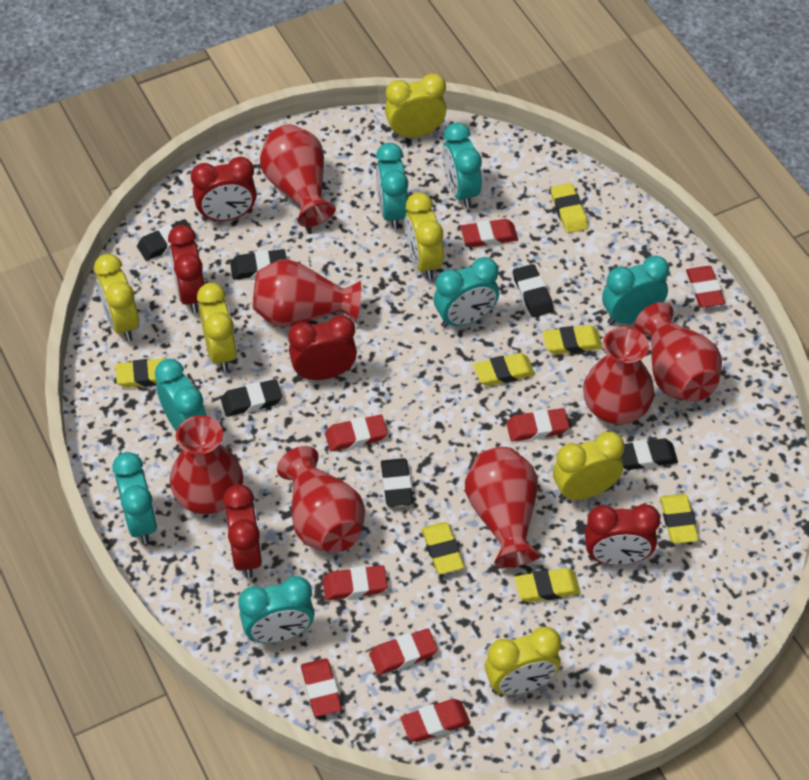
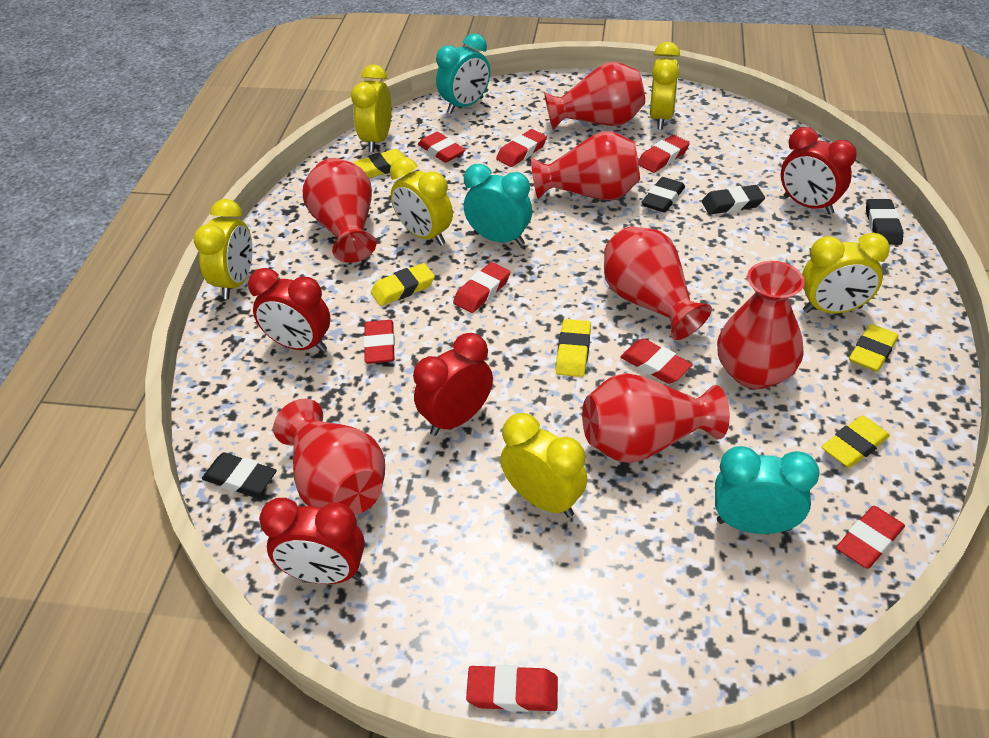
black eraser: [137,219,192,261] [221,379,282,417] [230,249,287,280] [381,458,413,507] [513,264,554,317] [621,438,678,470] = 6 -> [202,452,277,497] [641,177,685,213] [702,185,765,215] [866,199,903,245] = 4
red clock: [168,225,204,313] [191,157,257,221] [223,484,262,578] [288,315,357,380] [585,504,660,565] = 5 -> [248,268,330,352] [259,498,365,584] [413,333,493,436] [781,127,857,215] = 4
turquoise clock: [112,452,157,544] [155,359,207,432] [238,576,315,643] [376,143,408,230] [434,257,499,328] [442,122,482,208] [602,255,669,325] = 7 -> [436,33,490,114] [464,164,532,246] [715,446,820,534] = 3
yellow eraser: [115,358,166,388] [422,522,464,574] [474,353,535,386] [515,568,581,602] [543,325,602,355] [551,183,588,233] [660,494,699,544] = 7 -> [354,149,406,178] [371,263,435,306] [556,319,591,377] [822,416,890,468] [849,324,898,372] = 5

